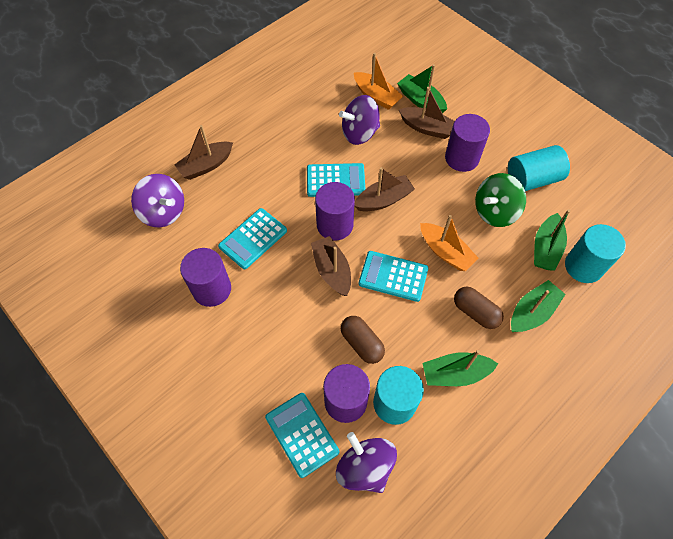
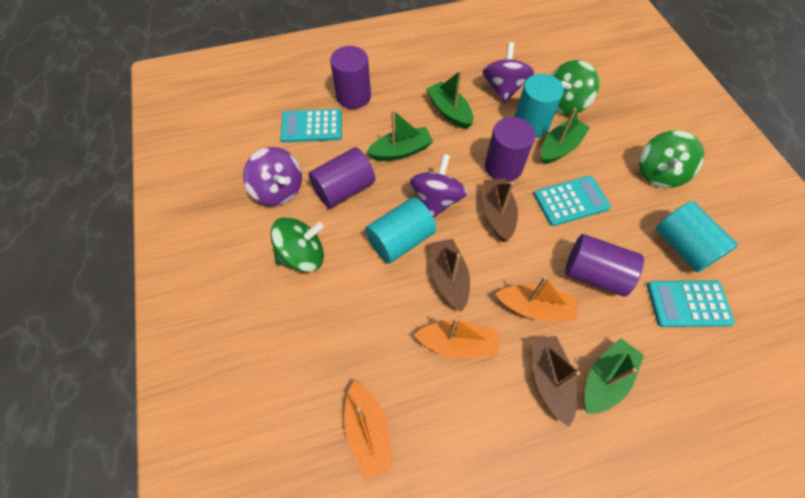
brown boat: [175,125,233,180] [311,236,351,296] [354,167,415,211] [399,87,454,139] = 4 -> [430,239,470,311] [483,178,518,242] [531,336,581,427] = 3
brown capsule: [341,316,385,364] [454,287,504,329] = 2 -> none = 0
green spinning top: [475,173,526,227] = 1 -> [270,217,324,272] [551,60,599,115] [639,130,704,188] = 3
orange boat: [354,53,403,110] [420,215,479,271] = 2 -> [344,381,393,480] [414,317,499,358] [495,276,577,321] = 3
turquoise calculator: [218,208,287,269] [265,393,339,478] [307,163,365,197] [359,251,428,302] = 4 -> [280,109,342,142] [534,176,611,226] [647,281,735,327] = 3

